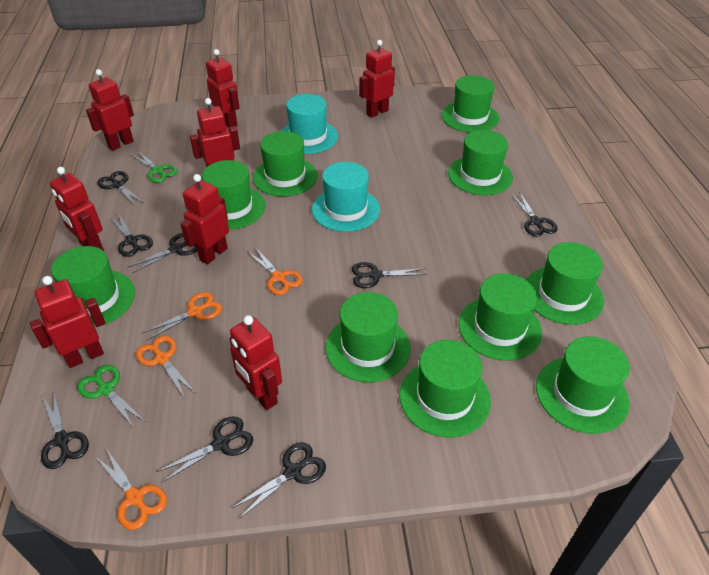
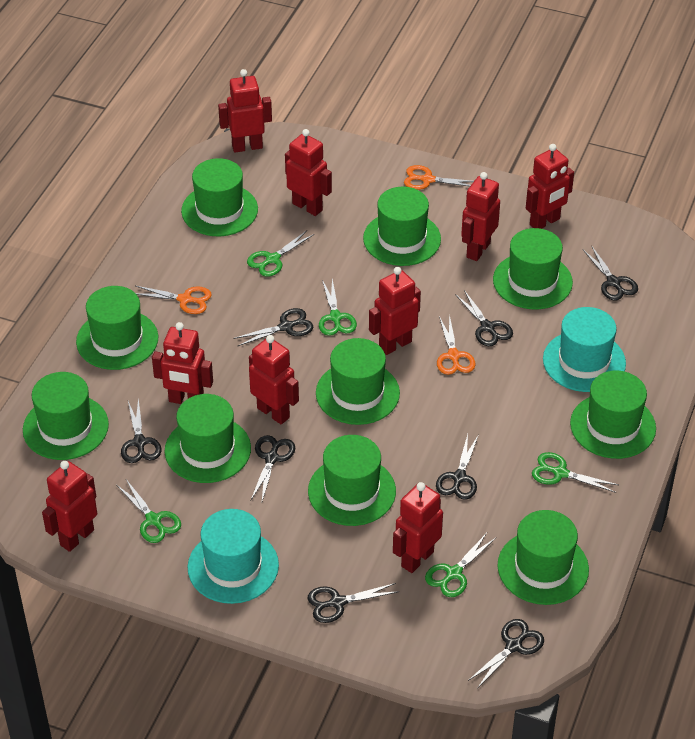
green scissors: [77,365,144,429] [131,151,178,183] = 2 -> [117,479,181,543] [247,230,314,277] [319,279,357,336] [425,533,496,597] [532,452,619,493] = 5
orange scissors: [95,448,167,530] [136,335,195,398] [142,292,222,340] [248,247,303,295] = 4 -> [136,286,212,314] [404,165,474,190] [437,314,476,375] = 3
red robot: [30,276,106,368] [50,167,104,251] [86,69,134,151] [180,174,229,264] [190,98,240,167] [206,49,239,128] [230,315,282,410] [359,40,395,118] = 8 -> [42,461,97,552] [152,322,213,404] [218,69,272,153] [249,335,299,424] [285,129,332,216] [369,267,421,355] [393,482,443,573] [461,172,500,261] [526,144,574,229] = 9

